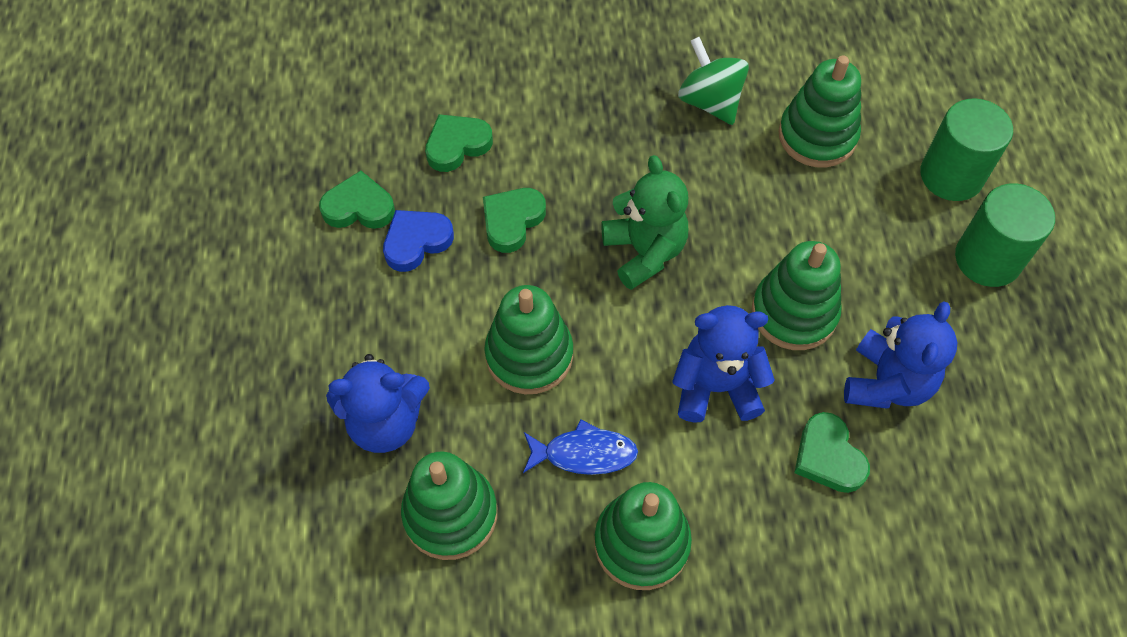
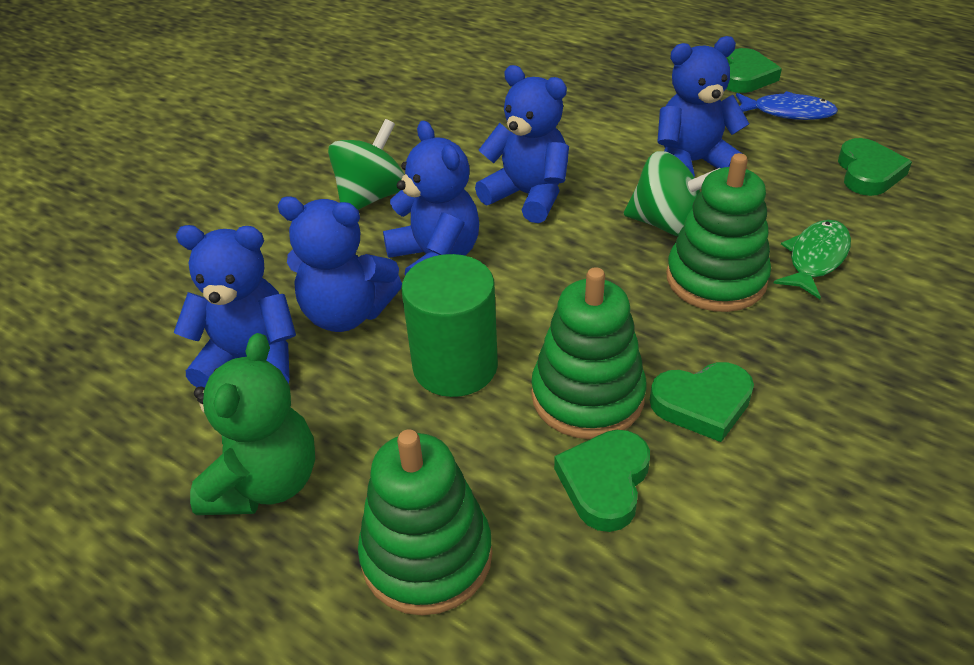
blue heart: [383,210,454,272] = 1 -> none = 0
blue teddy bear: [326,354,430,453] [672,305,775,423] [844,301,957,409] = 3 -> [174,225,296,388] [277,197,402,332] [383,121,479,275] [475,65,569,223] [657,36,749,177] = 5
green cylinder: [920,98,1013,201] [955,183,1055,287] = 2 -> [401,254,498,397] = 1
green fish: none = 0 -> [773,220,851,299] = 1
green spinning top: [678,37,749,125] = 1 -> [328,119,404,210] [624,151,720,236] = 2
green stacking toy: [401,452,497,560] [484,285,573,394] [594,482,692,590] [752,241,842,350] [778,55,861,167] = 5 -> [358,429,492,616] [531,267,647,439] [666,153,771,312] = 3

